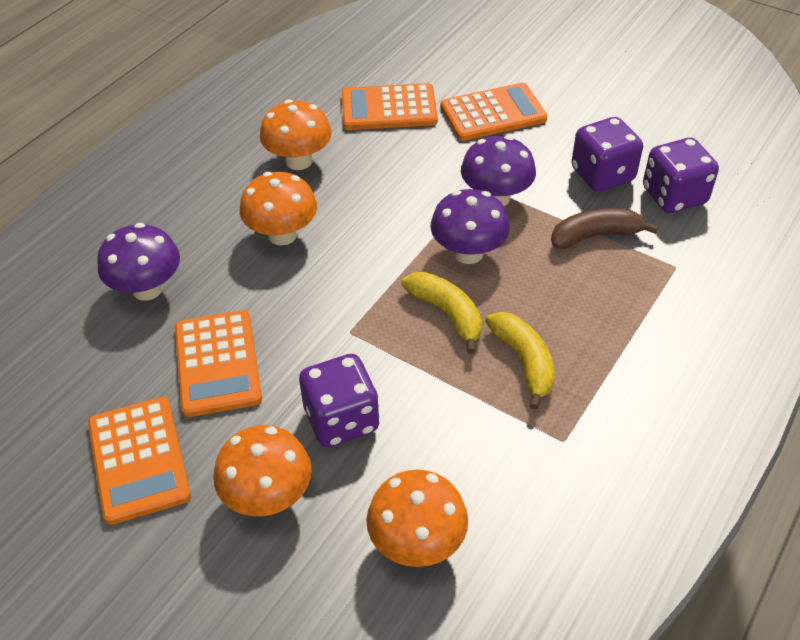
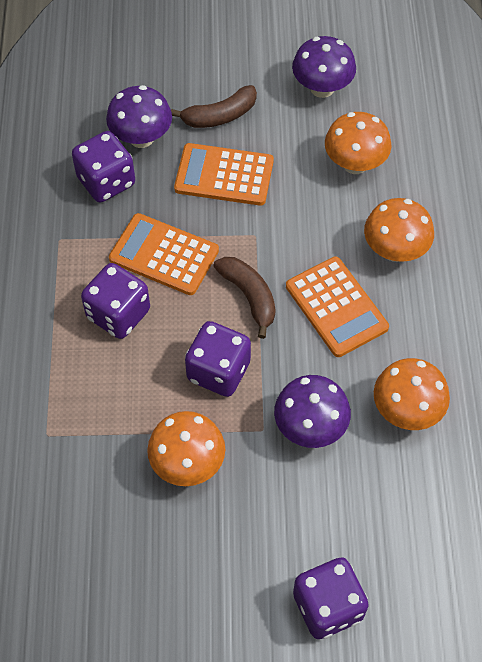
brown banana: [551,208,658,249] = 1 -> [171,85,257,128] [213,257,276,339] = 2
orange calculator: [88,397,191,525] [175,310,262,417] [342,83,438,130] [441,83,548,141] = 4 -> [109,213,219,295] [174,143,274,206] [286,256,389,357] = 3
purple dice: [299,354,380,447] [571,117,643,192] [643,138,719,213] = 3 -> [72,131,135,202] [81,263,150,339] [185,321,251,397] [293,557,369,639] = 4
yellow banana: [401,272,482,354] [485,312,555,410] = 2 -> none = 0

